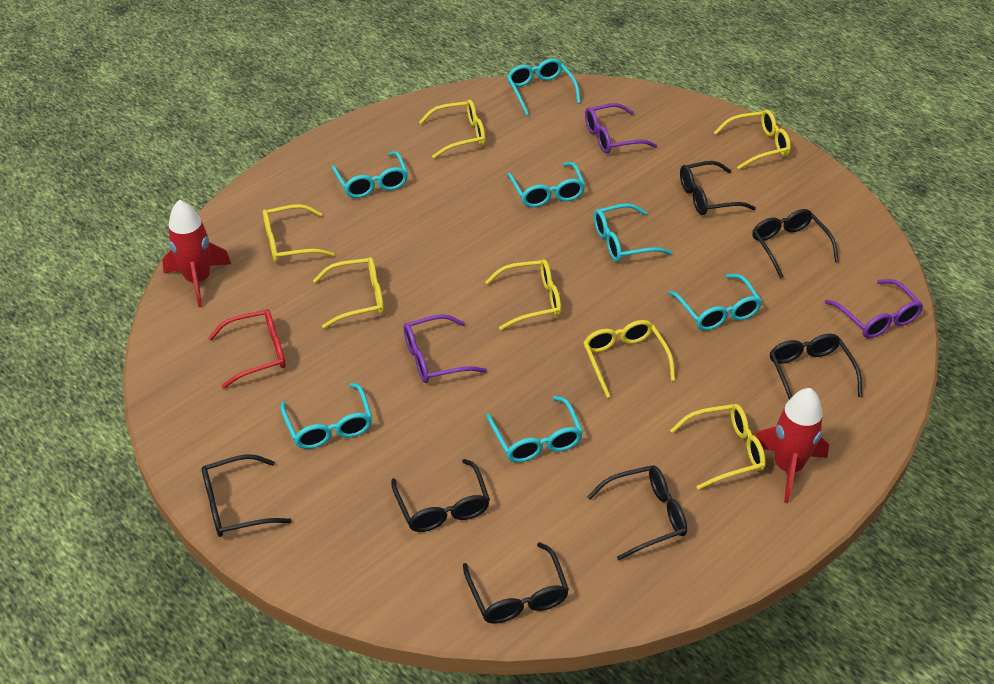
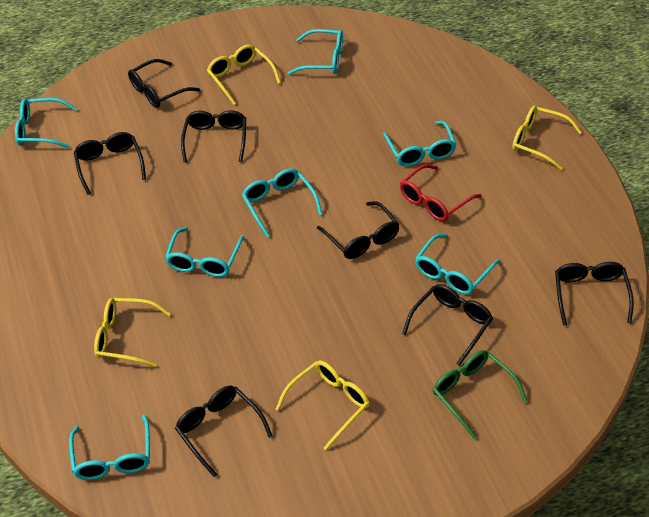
green glasses: none = 0 -> [433,350,527,439] = 1
purple glasses: [403,314,487,383] [585,103,657,154] [825,279,923,338] = 3 -> none = 0
red rocket: [162,199,231,307] [755,388,829,503] = 2 -> none = 0
yellow glasses: [263,204,335,262] [313,257,384,328] [419,99,485,158] [485,259,561,330] [583,320,675,398] [670,404,766,490] [714,109,791,169] = 7 -> [94,298,171,367] [207,45,281,105] [276,360,370,450] [512,106,582,170] = 4

